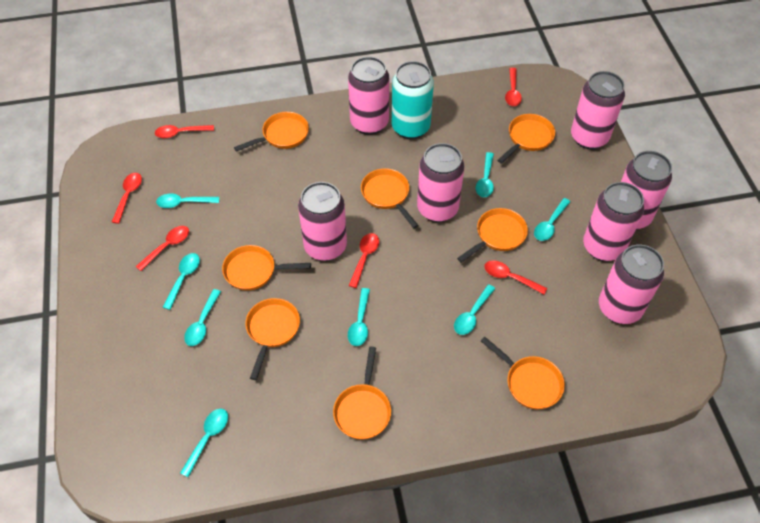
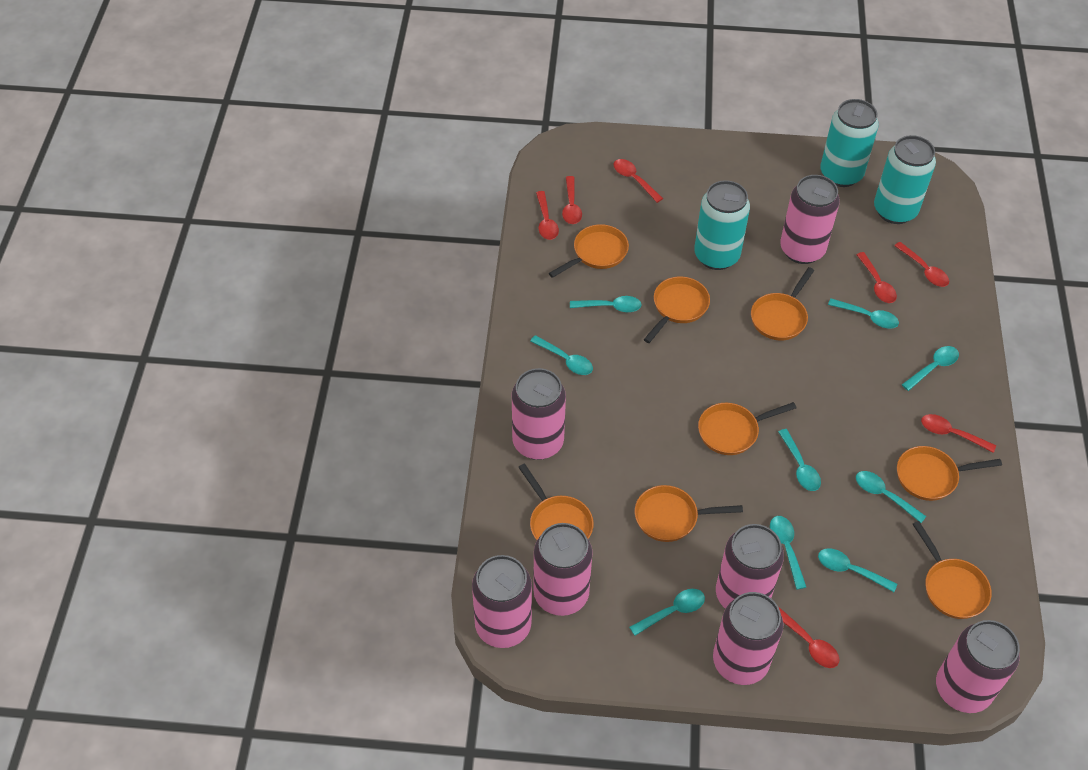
red spoon: [112,173,142,224] [136,226,189,271] [155,125,214,138] [349,233,379,288] [484,260,547,295] [505,68,522,106] = 6 -> [536,191,559,240] [562,176,582,224] [614,159,663,203] [778,606,839,668] [856,252,897,303] [894,242,949,287] [921,414,996,453] = 7
turquoise can: [392,61,434,139] = 1 -> [694,180,750,270] [820,99,879,187] [874,135,936,224] = 3
turquoise spoon: [156,194,219,208] [163,253,200,310] [180,409,228,477] [184,289,221,346] [348,288,370,346] [454,284,495,335] [476,152,494,197] [534,198,570,241] = 8 -> [530,335,593,375] [570,296,642,312] [629,589,705,636] [770,516,806,589] [778,429,821,491] [818,548,897,592] [828,298,899,329] [856,471,926,523] [902,346,959,391] = 9

